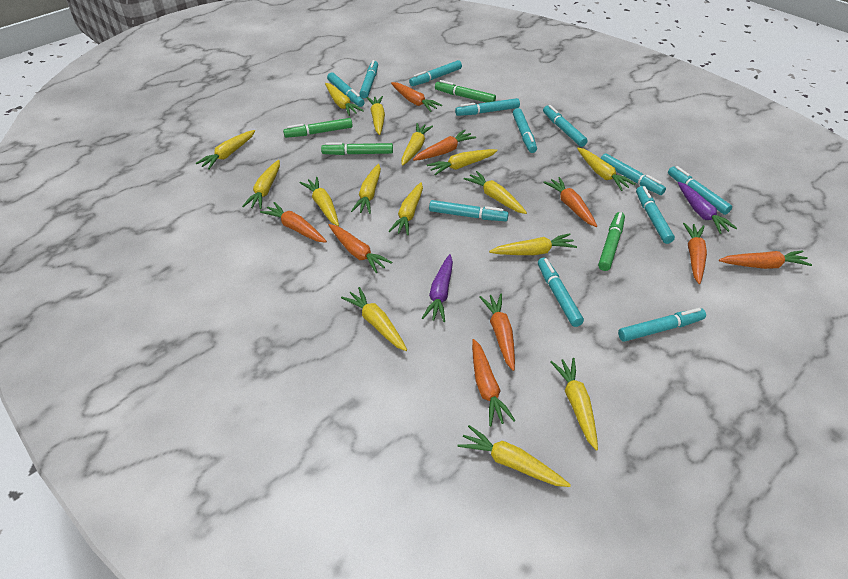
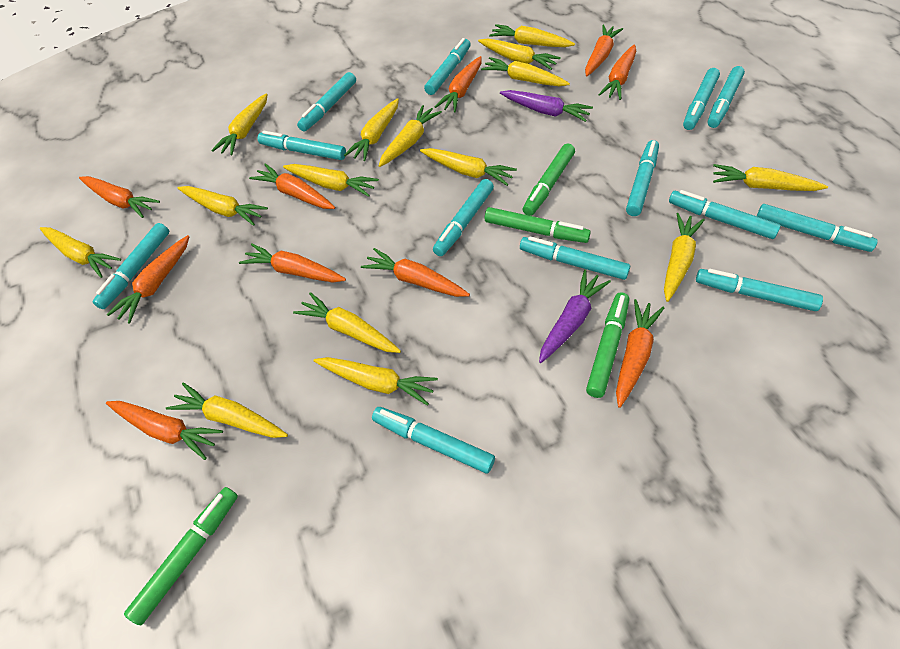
orange carrot: [260,202,327,243] [329,224,392,273] [391,82,442,112] [413,130,476,161] [472,339,516,426] [480,294,515,371] [543,177,597,227] [683,223,707,284] [719,250,812,269] = 9 -> [79,176,160,218] [106,401,223,460] [107,235,190,323] [239,244,346,282] [249,163,335,209] [361,248,470,297] [435,56,482,112] [585,25,623,77] [598,45,636,100] [616,299,664,408] = 10
turquoise marker: [327,72,364,107] [359,60,378,98] [409,60,462,86] [429,200,509,221] [455,98,520,116] [513,108,537,153] [538,257,584,327] [543,105,588,147] [601,153,666,195] [618,308,706,342] [636,186,675,244] [668,166,732,215] = 12 -> [93,223,169,309] [258,131,346,160] [297,72,356,132] [372,407,495,473] [424,38,471,95] [433,179,494,256] [520,236,630,280] [626,140,659,216] [669,190,780,239] [683,68,720,130] [696,269,823,311] [708,66,745,128] [757,204,878,252] = 13

